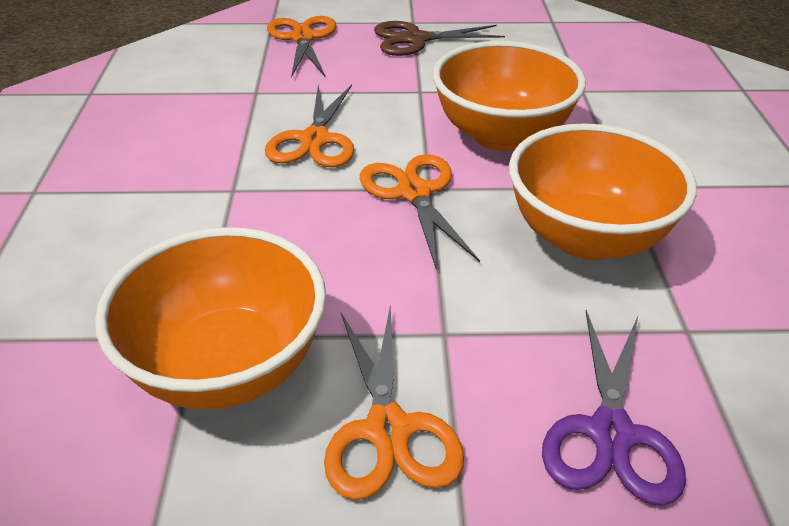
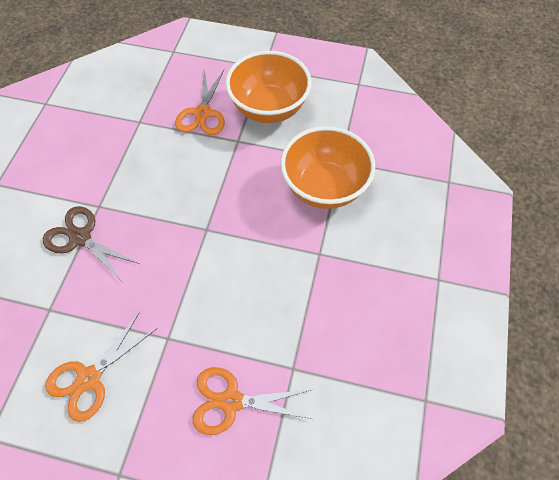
orange bowl: [95,227,326,410] [433,41,586,151] [509,123,697,260] = 3 -> [225,51,312,123] [280,126,375,209] = 2
orange scissors: [265,85,354,167] [267,16,337,78] [324,304,464,500] [360,154,480,268] = 4 -> [45,312,157,422] [175,68,225,135] [192,367,312,435] = 3
purple scissors: [542,310,686,506] = 1 -> none = 0

